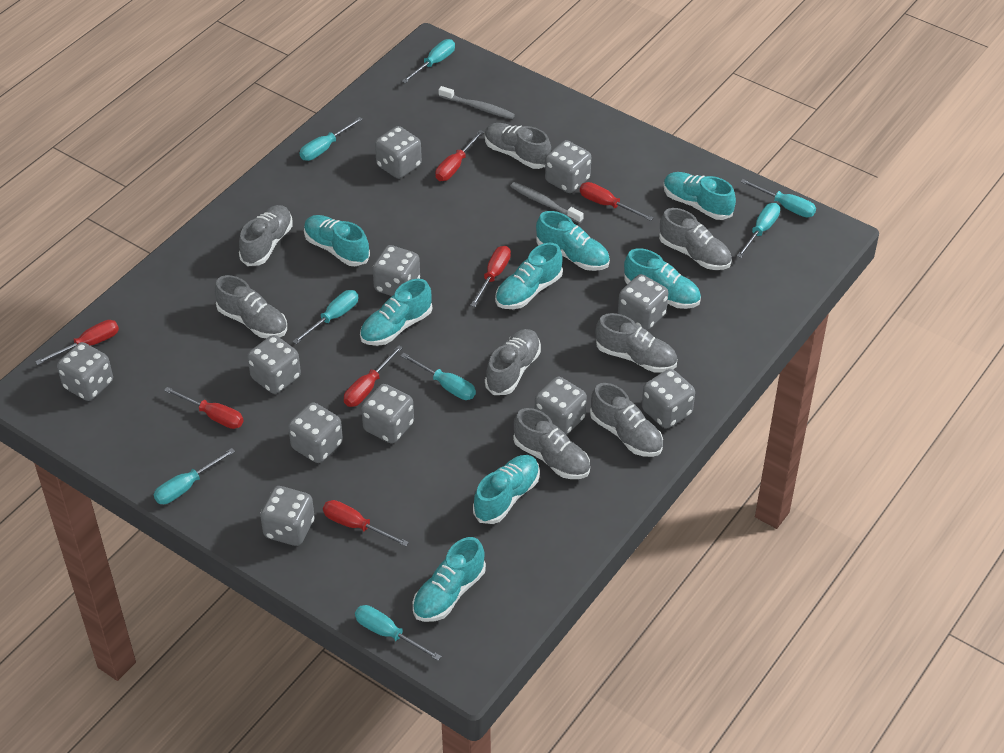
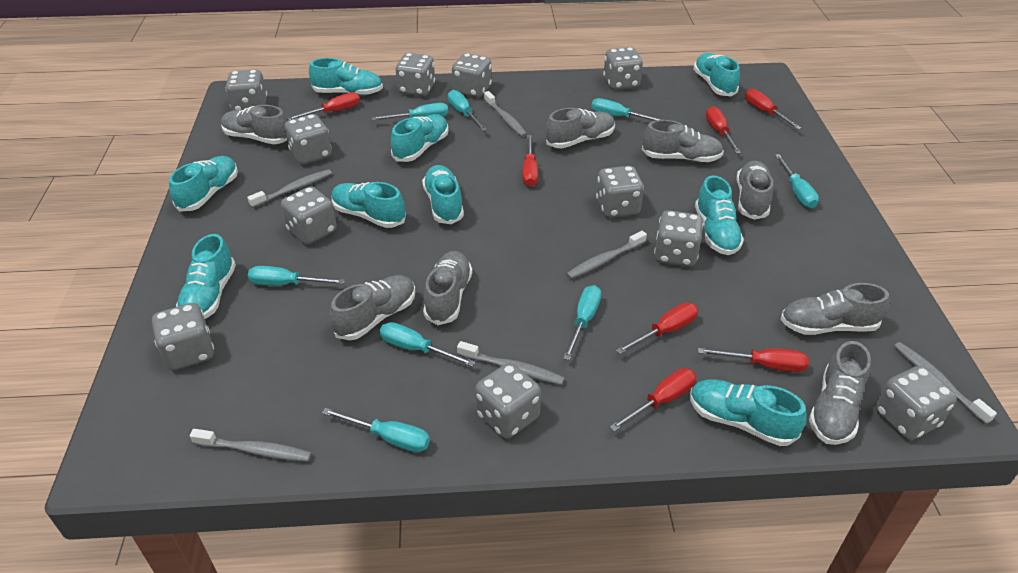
grey toothbrush: [438,86,515,119] [510,182,584,224] = 2 -> [190,429,312,461] [247,169,332,208] [457,341,565,385] [484,91,527,137] [566,231,647,279] [894,342,997,425] = 6
turquoise shoe: [304,215,370,266] [360,279,432,346] [413,537,486,622] [473,455,540,524] [495,243,563,309] [536,211,610,271] [624,248,701,309] [663,172,736,220] = 8 -> [169,156,238,212] [176,234,236,319] [309,58,383,96] [332,182,406,228] [391,114,449,162] [422,165,464,224] [690,379,806,446] [693,53,740,96] [695,175,744,255] = 9

